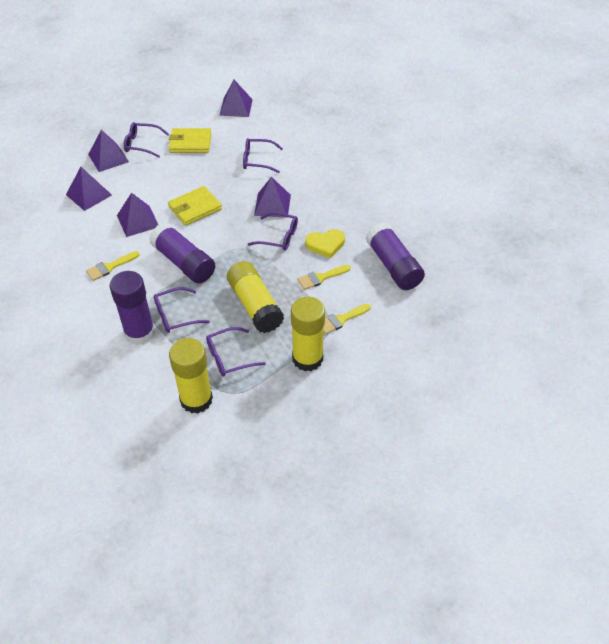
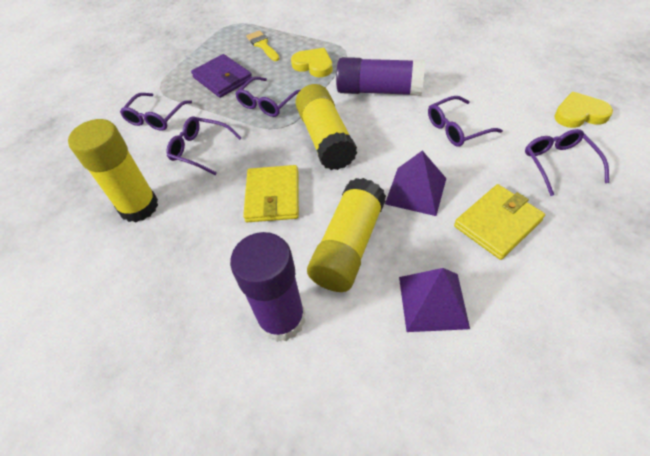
purple glue stick: [110,271,155,345] [149,223,215,283] [366,222,425,290] = 3 -> [230,232,305,342] [336,57,425,96] = 2
purple pyramid: [66,167,112,211] [88,130,129,172] [117,193,158,237] [219,80,253,117] [254,177,291,218] = 5 -> [385,150,446,216] [399,268,470,332] = 2
purple wallet: none = 0 -> [191,54,252,98] = 1
yellow brush: [86,251,140,281] [297,265,351,290] [323,304,371,334] = 3 -> [246,30,279,61] = 1
yellow heart: [305,229,345,258] = 1 -> [291,48,333,77] [554,92,613,128] = 2

